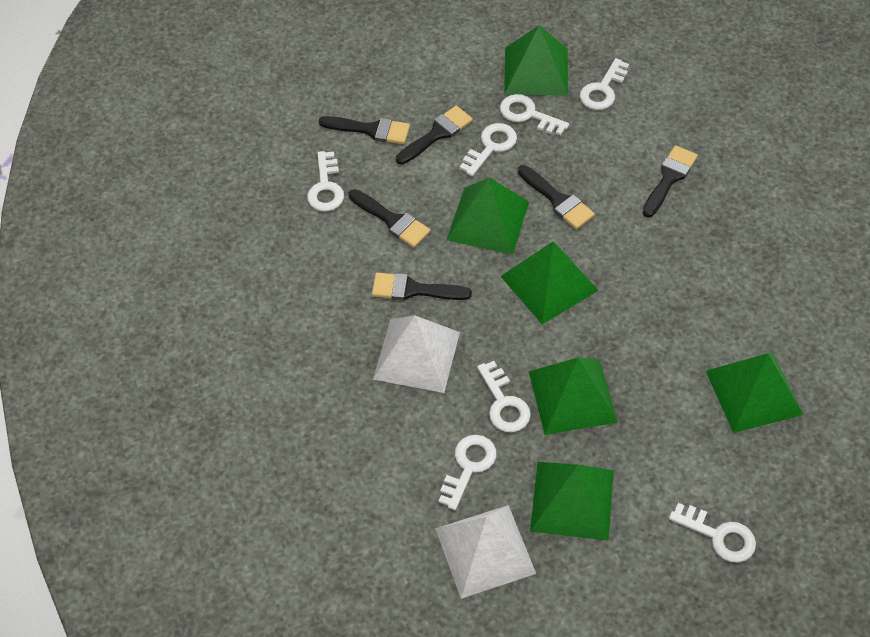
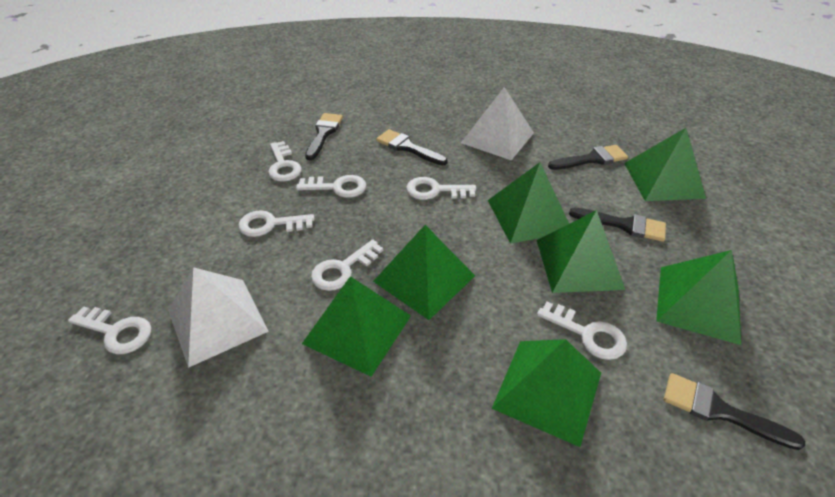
black brush: [319,116,410,144] [348,189,430,247] [372,273,472,300] [396,106,473,165] [518,165,595,229] [642,145,698,218] = 6 -> [305,113,343,160] [376,129,447,166] [548,145,628,170] [569,208,666,242] [664,373,805,450] = 5
green pyramid: [446,177,529,255] [500,241,599,324] [504,25,568,96] [529,358,618,435] [530,462,614,541] [706,353,803,433] = 6 -> [302,276,411,377] [373,225,475,320] [488,162,569,244] [492,339,601,447] [537,210,625,293] [624,128,706,201] [656,250,741,345] = 7

